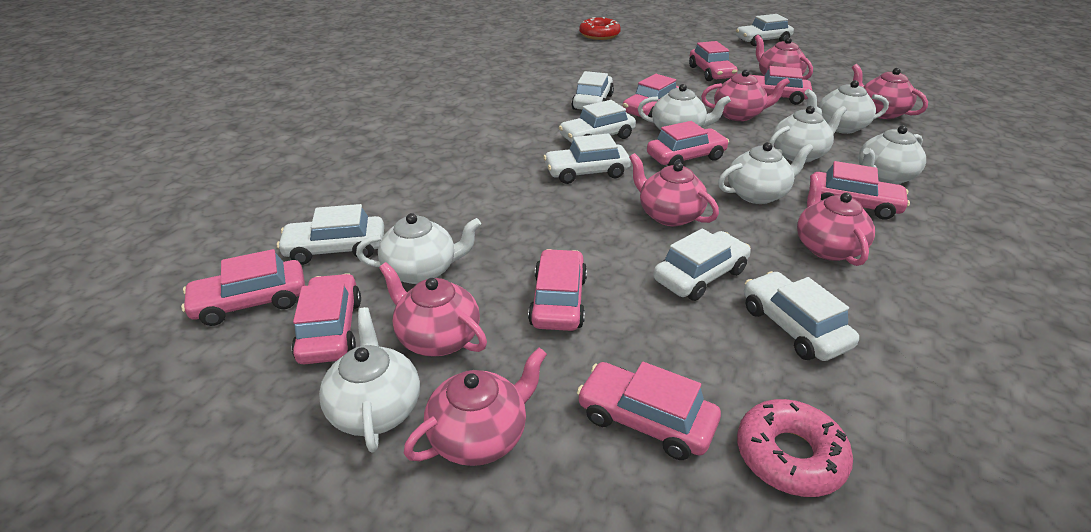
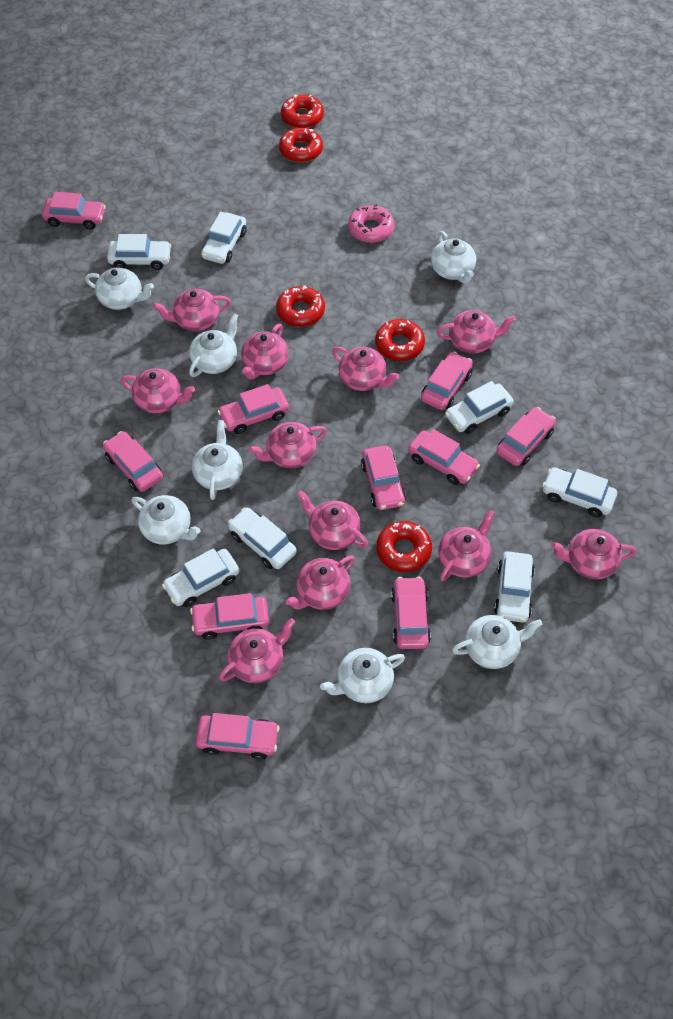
pink car: [181,249,305,326] [292,273,361,364] [528,249,587,331] [577,362,721,460] [622,74,679,117] [647,121,729,166] [689,41,738,81] [753,66,812,105] [809,161,910,220] = 9 -> [42,192,106,230] [103,431,163,492] [190,593,269,639] [196,713,280,760] [217,384,289,434] [361,446,406,510] [391,577,431,649] [408,429,480,485] [421,352,473,410] [496,407,556,466] = 10
pink teapot: [379,262,487,357] [404,348,547,466] [629,153,719,226] [701,70,790,121] [755,35,813,80] [797,174,875,266] [852,64,928,119] = 7 -> [121,368,195,413] [153,289,231,331] [219,618,295,683] [241,324,289,380] [249,422,327,468] [286,555,355,610] [297,490,368,550] [332,347,399,391] [437,310,516,354] [438,510,495,581] [551,529,637,579] = 11
red donut: [579,17,621,40] = 1 -> [276,285,325,327] [279,127,323,162] [281,94,324,128] [375,319,425,361] [376,521,432,572] = 5

